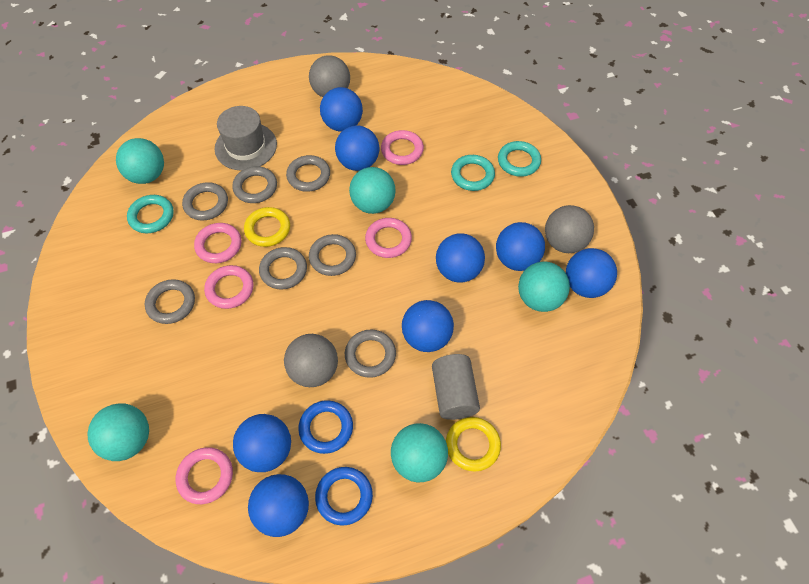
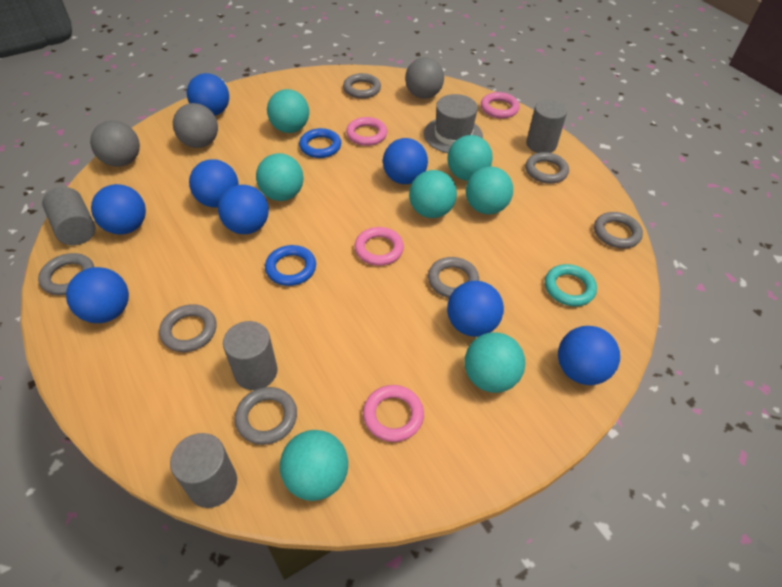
grey cylinder: [432,354,480,420] = 1 -> [42,187,96,245] [170,433,237,508] [223,321,278,390] [526,100,567,153] = 4
pink ring: [176,447,233,504] [194,223,241,263] [204,265,253,309] [365,218,412,258] [381,130,424,165] = 5 -> [346,117,387,146] [354,227,404,266] [363,385,424,442] [481,92,520,119] = 4
turquoise ball: [88,403,149,461] [116,138,164,184] [349,167,396,214] [391,423,448,483] [518,262,570,312] = 5 -> [256,153,304,201] [267,89,309,133] [280,430,348,501] [409,170,457,218] [447,135,493,181] [465,332,525,393] [466,167,513,214] = 7
turquoise ring: [127,195,174,233] [451,155,495,191] [498,141,541,177] = 3 -> [545,264,597,307] = 1
yellow ring: [244,207,290,247] [446,417,501,472] = 2 -> none = 0

